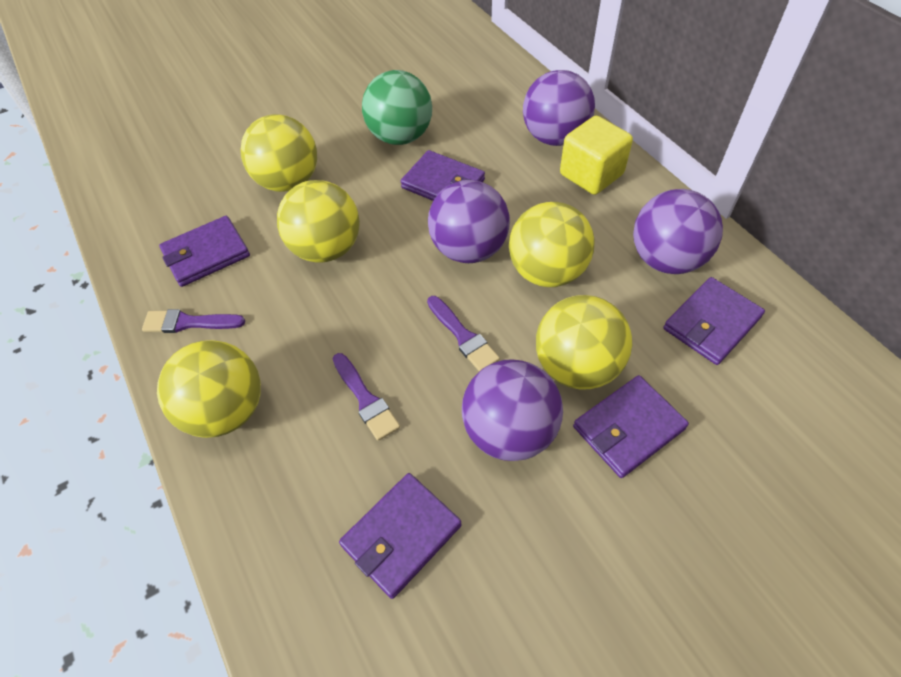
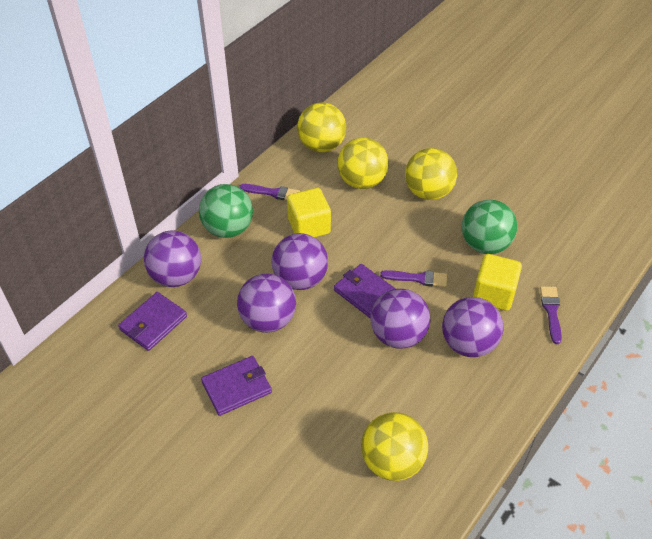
green ball: [362,70,432,145] = 1 -> [199,184,253,238] [462,200,517,254] = 2
purple ball: [428,180,510,263] [462,359,563,461] [523,70,595,146] [633,189,723,274] = 4 -> [144,231,201,287] [237,273,296,333] [272,233,328,290] [370,289,430,349] [442,297,503,357] = 5
purple wallet: [159,216,250,287] [339,473,461,599] [401,150,485,201] [573,375,689,478] [663,277,765,365] = 5 -> [118,292,187,351] [201,356,272,416] [334,264,396,318] = 3
yellow ball: [157,340,261,438] [240,114,317,192] [277,180,360,263] [509,202,595,287] [536,295,632,390] = 5 -> [297,102,346,152] [337,138,389,189] [361,412,428,481] [405,148,457,200] = 4
yellow cube: [560,116,633,195] = 1 -> [287,188,331,237] [473,254,522,311] = 2

